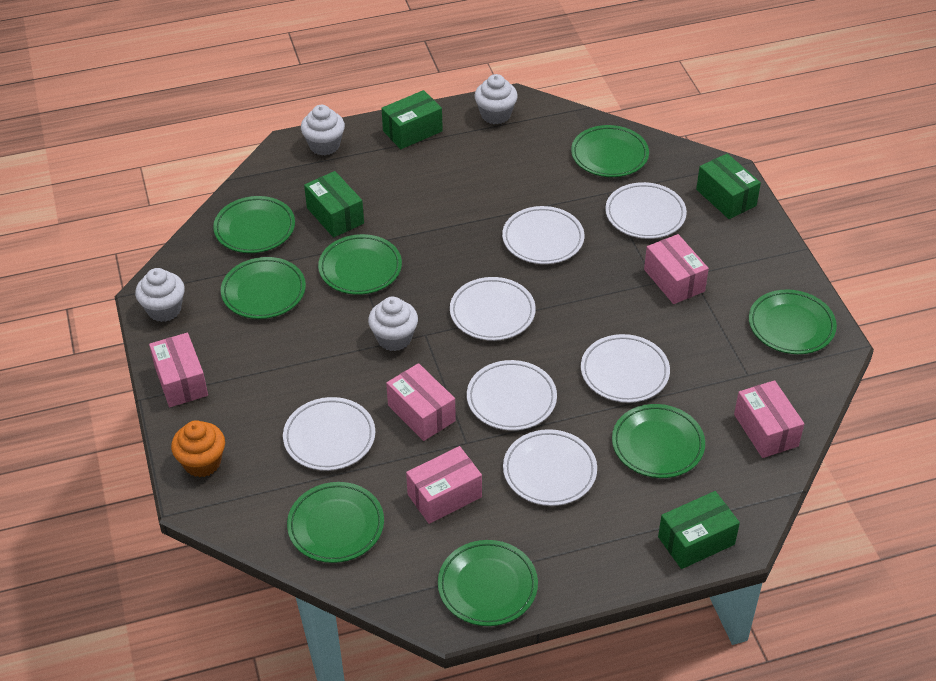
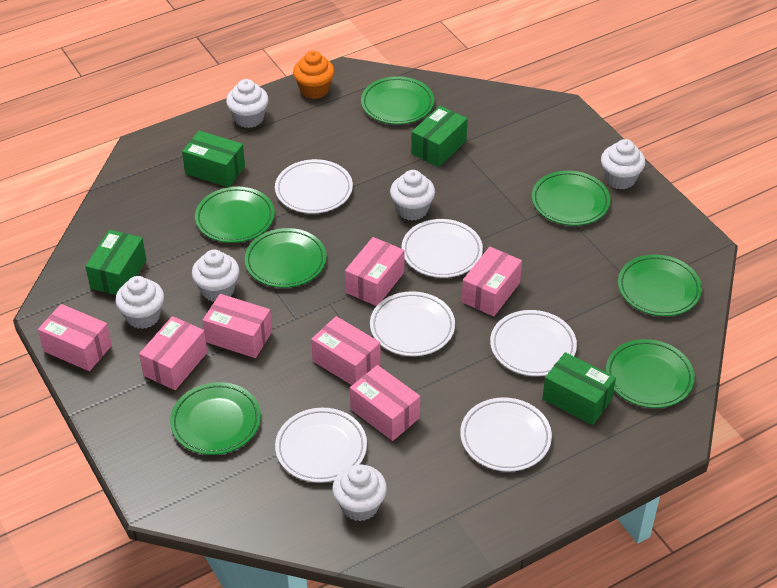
green plate: [213,196,295,253] [221,257,306,319] [287,482,384,563] [318,234,402,295] [438,540,538,626] [571,125,649,177] [612,404,705,478] [749,290,837,354] = 8 -> [170,382,261,455] [195,187,275,243] [245,228,326,288] [361,76,434,124] [532,171,611,226] [606,339,695,408] [618,255,702,316] = 7
pink box: [149,333,208,407] [386,363,456,441] [406,446,482,524] [644,234,709,304] [734,380,804,458] = 5 -> [38,304,112,371] [139,316,207,390] [203,294,272,358] [311,316,381,385] [345,237,405,306] [350,365,420,441] [462,247,522,317] = 7
white cupcake: [135,268,185,322] [301,105,345,155] [368,297,418,351] [474,74,518,124] = 4 -> [115,276,164,329] [192,250,240,302] [226,79,269,128] [332,465,387,521] [390,170,435,221] [601,139,645,189] = 6
white plate: [283,397,375,471] [450,277,536,341] [467,360,557,431] [502,206,584,264] [503,429,597,506] [581,334,670,403] [605,182,687,239] = 7 -> [275,159,353,213] [275,408,367,483] [370,291,455,356] [402,219,483,278] [460,397,552,472] [490,310,577,376] = 6

